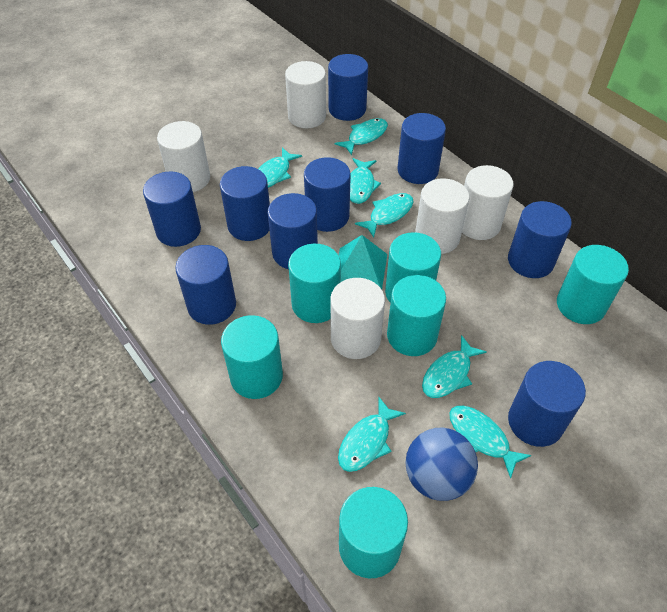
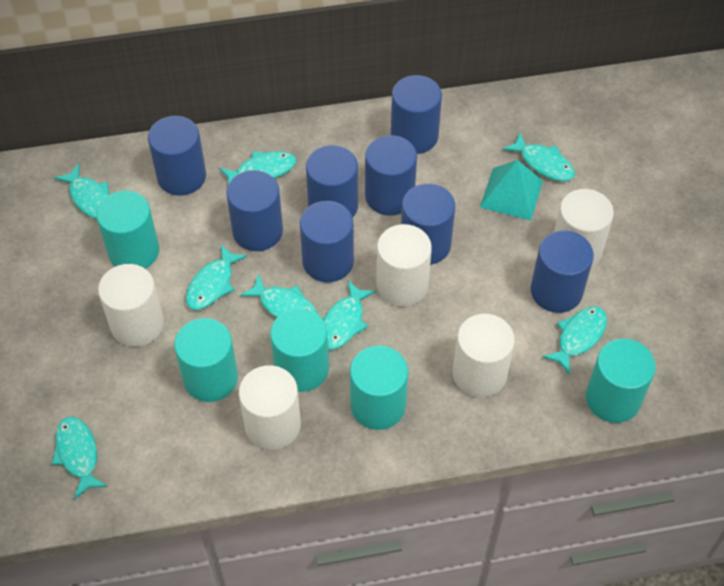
blue ball: [406,427,478,501] = 1 -> none = 0
blue cylinder: [143,172,201,247] [175,245,236,325] [220,166,270,241] [268,193,318,269] [304,157,351,232] [328,54,368,121] [397,113,446,184] [508,201,572,278] [508,361,586,447] = 9 -> [148,116,206,196] [226,170,283,251] [300,201,354,283] [306,145,358,217] [365,135,417,216] [391,75,442,154] [401,184,455,265] [531,231,594,313] = 8
turquoise cylinder: [221,315,283,399] [288,244,341,323] [339,487,408,578] [385,232,441,303] [387,275,446,356] [557,245,629,324] = 6 -> [96,190,159,269] [174,318,238,402] [270,308,329,392] [350,346,408,430] [586,339,656,423] = 5
turquoise fish: [258,147,302,188] [335,118,388,155] [338,397,406,472] [350,158,381,204] [355,193,413,238] [422,335,487,398] [449,406,532,479] = 7 -> [52,416,108,499] [54,164,109,219] [186,244,247,310] [219,151,296,185] [240,274,317,318] [323,281,376,350] [503,133,575,181] [542,307,607,375] = 8

